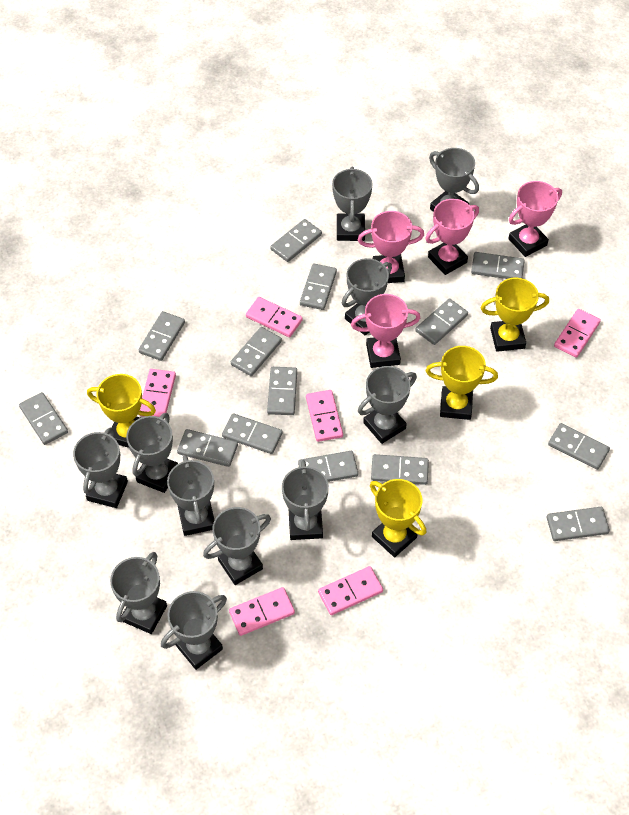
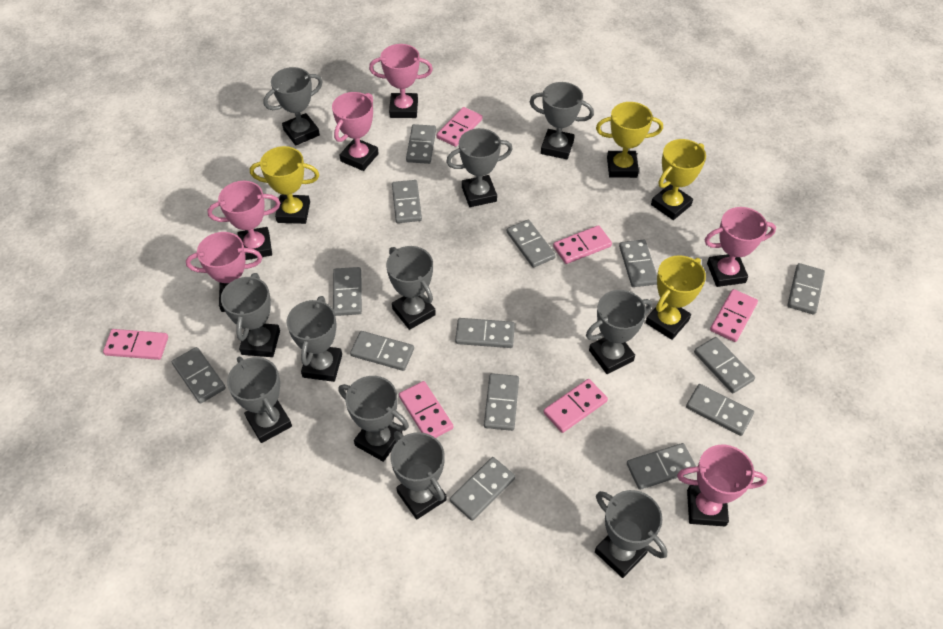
pink trophy: [351,294,420,368] [358,211,424,283] [425,199,479,275] [508,181,562,257] = 4 -> [186,232,262,312] [207,181,280,260] [332,92,379,171] [369,44,433,118] [677,445,767,526] [705,207,776,287] = 6

